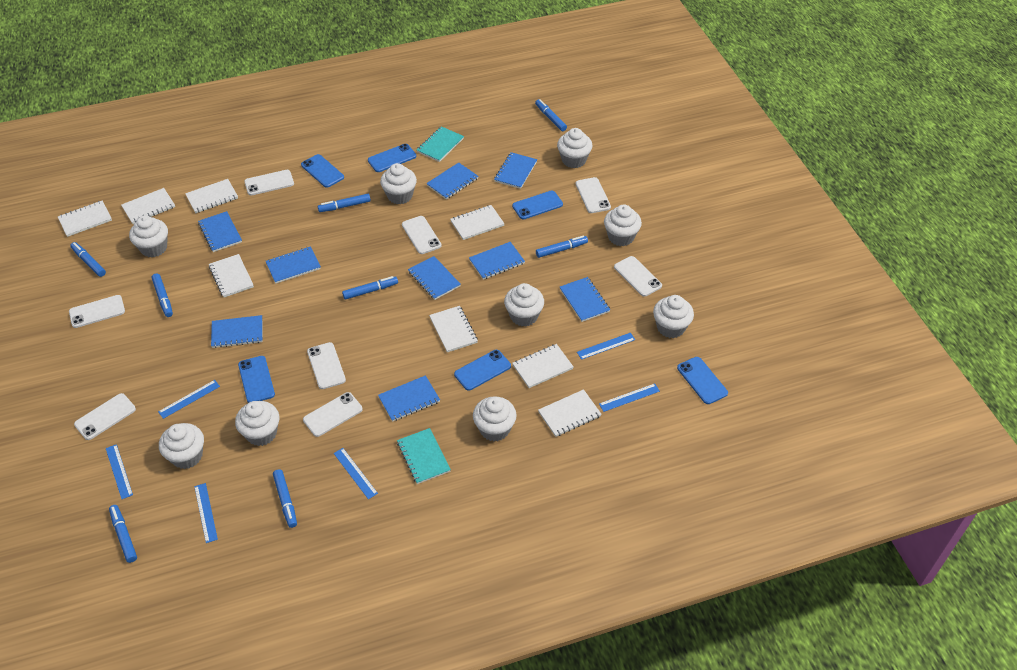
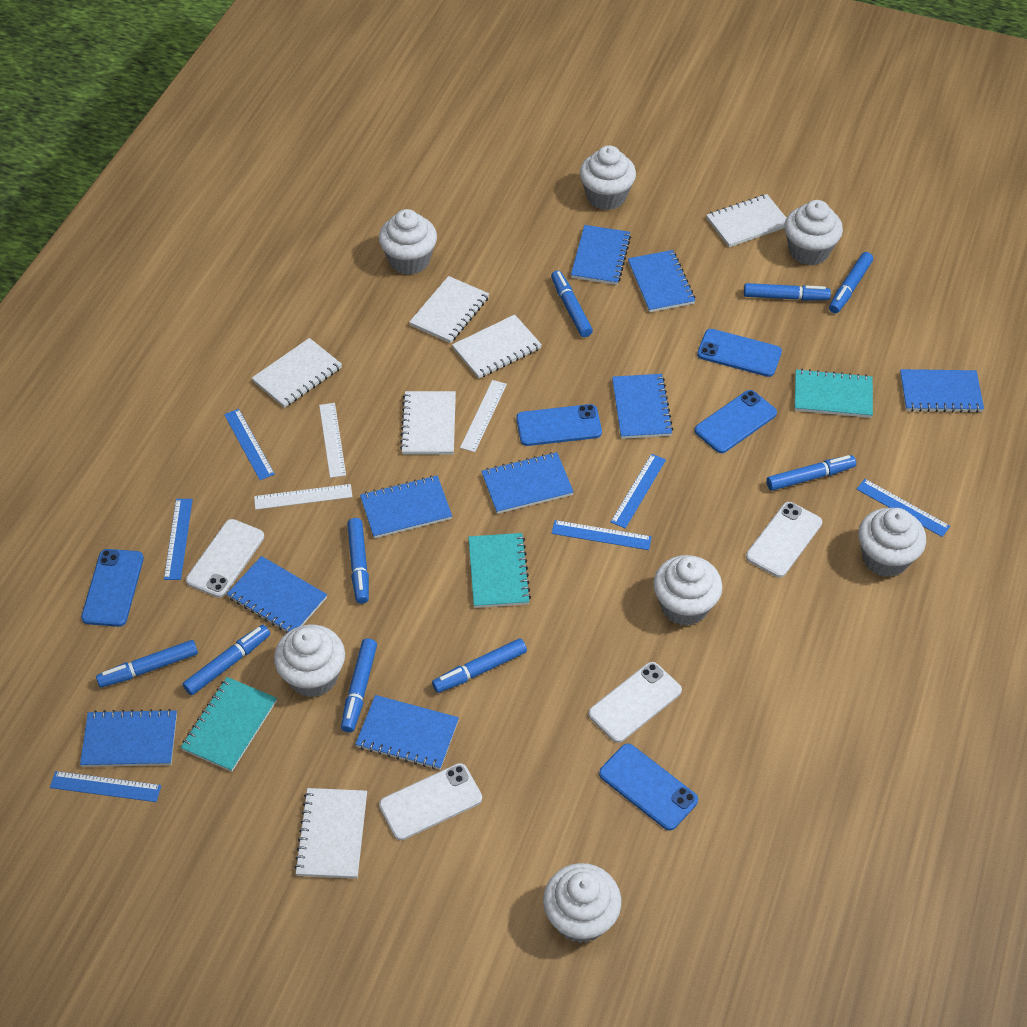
blue marker: [70,242,106,277] [109,505,137,563] [151,273,173,317] [273,469,297,528] [318,194,371,212] [342,276,398,300] [535,99,567,131] [536,236,588,258] = 8 -> [96,640,198,687] [183,625,270,695] [341,638,377,732] [347,518,369,604] [432,638,527,693] [551,271,593,337] [744,283,831,301] [766,455,856,491] [829,252,873,313] = 9
blue phone: [238,356,275,403] [301,154,344,188] [368,144,416,172] [454,350,511,391] [512,190,563,220] [677,357,728,404] = 6 -> [81,549,144,627] [516,404,602,446] [599,744,698,830] [695,390,777,453] [697,329,782,377] = 5
turquoise notebook: [397,428,451,484] [417,126,464,162] = 2 -> [180,677,277,772] [468,533,531,608] [794,369,873,418] = 3
white cupcake: [129,215,168,258] [159,423,204,469] [235,401,279,446] [380,163,417,204] [473,396,517,441] [504,283,544,327] [557,128,592,168] [604,204,642,246] [653,295,694,338] = 9 -> [274,625,345,697] [379,209,437,275] [543,863,621,943] [580,145,636,210] [653,555,723,626] [784,200,843,265] [858,508,926,577] = 7
white notebook: [58,201,112,237] [121,188,175,224] [185,179,238,213] [209,254,254,297] [429,306,478,352] [450,205,505,240] [512,344,574,388] [538,389,602,437] = 8 -> [252,338,342,408] [294,788,367,879] [400,391,456,455] [409,276,489,343] [452,314,542,379] [706,194,786,247] = 6
white phone: [69,295,125,328] [74,393,136,440] [244,170,294,195] [303,392,363,437] [307,342,346,389] [402,216,441,254] [576,177,611,213] [614,256,662,297] = 8 -> [186,519,264,598] [379,763,482,840] [588,662,682,743] [746,502,822,578] = 4
white ruler: none = 0 -> [254,484,352,510] [319,403,346,478] [460,380,507,452] = 3

